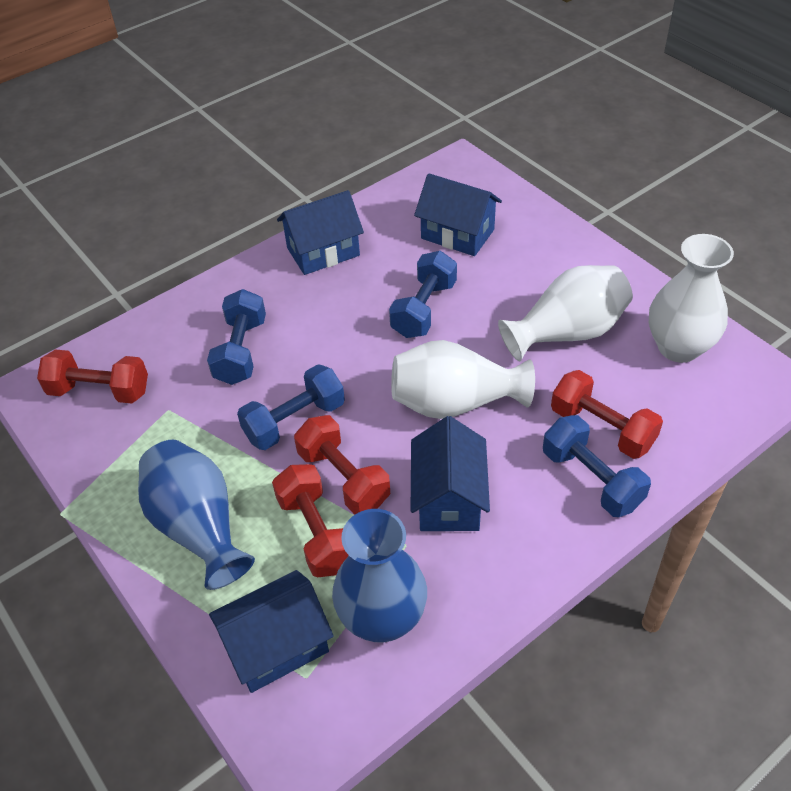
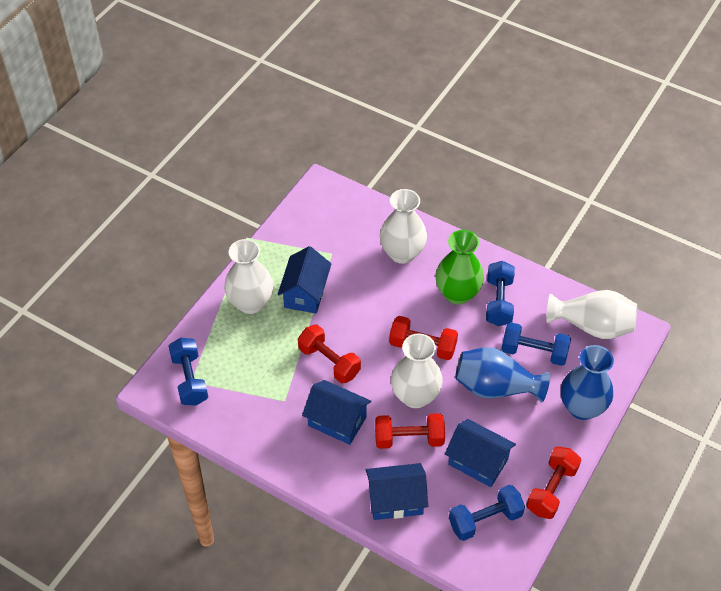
green vase: none = 0 -> [435,230,484,305] = 1
white vase: [391,340,535,419] [498,265,633,362] [649,234,734,363] = 3 -> [224,239,273,314] [380,189,427,264] [391,334,443,408] [547,290,637,339] = 4

